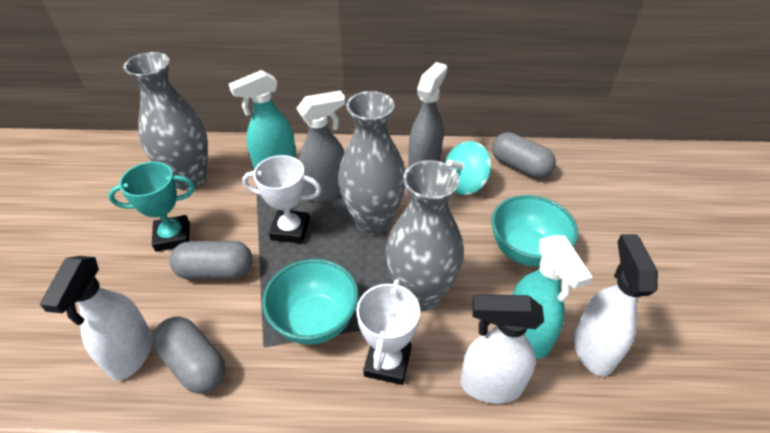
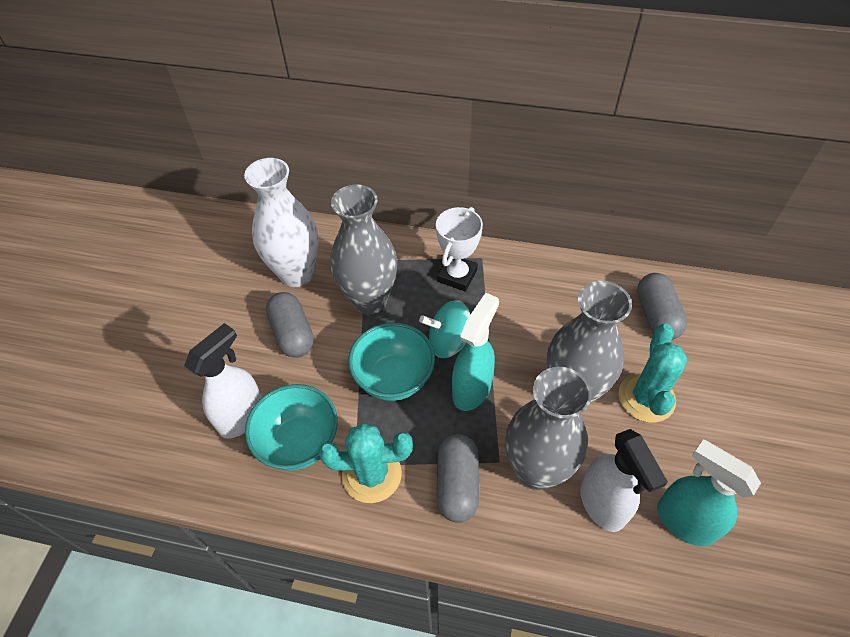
grey spray bottle: [296,91,346,202] [408,62,447,167] = 2 -> none = 0
turquoise cactus: none = 0 -> [319,423,413,503] [618,324,687,423] = 2
turquoise trophy: [108,162,195,252] = 1 -> none = 0
white spray bottle: [40,256,153,380] [460,294,544,404] [574,234,658,376] = 3 -> [184,323,262,438] [580,429,668,532] = 2
white trophy: [243,155,321,244] [356,279,420,385] = 2 -> [436,207,483,291] = 1
white vase: none = 0 -> [244,158,319,287] = 1

